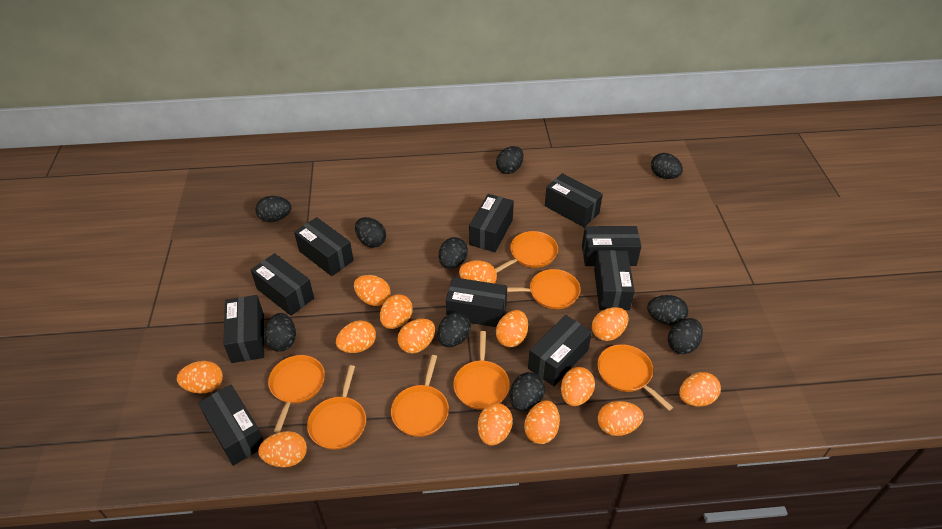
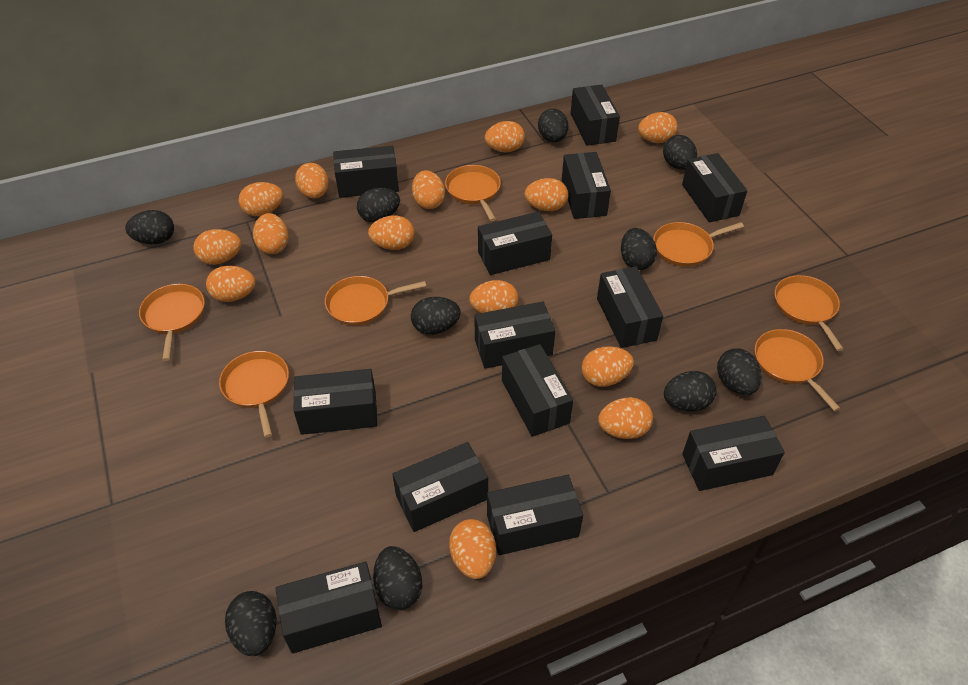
black box: [198,385,264,466] [223,295,264,363] [251,253,314,316] [294,217,354,276] [446,277,507,327] [469,194,514,252] [528,315,592,386] [545,173,603,227] [582,226,641,266] [594,250,635,310] = 10 -> [275,562,382,654] [293,369,378,435] [333,146,399,198] [392,442,488,532] [474,302,555,369] [478,212,552,275] [487,475,583,555] [502,344,573,437] [562,152,611,219] [571,84,620,146] [597,266,663,348] [682,153,747,222] [682,416,785,491] = 13

